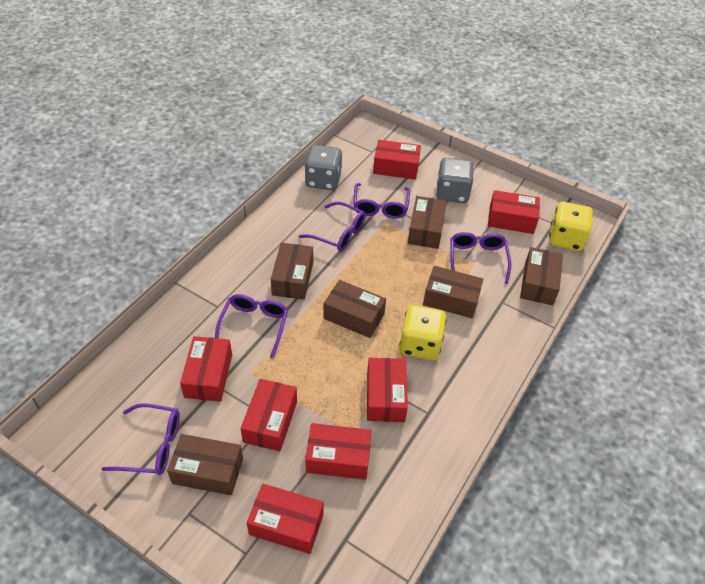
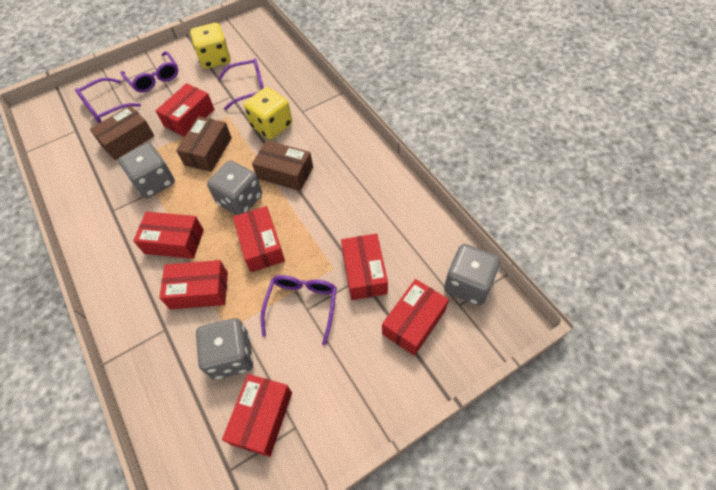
brown box: [167,434,243,495] [271,243,313,300] [323,280,386,338] [408,196,447,249] [423,266,483,318] [520,247,563,305] = 6 -> [90,105,154,160] [176,116,232,172] [252,140,313,191] = 3
grey dice: [305,145,342,190] [436,158,474,203] = 2 -> [119,143,175,199] [196,318,253,380] [207,161,262,215] [444,244,500,306] = 4
purple glasses: [102,403,180,475] [215,294,288,359] [299,202,366,251] [354,183,410,219] [450,232,511,284] = 5 -> [75,78,141,123] [120,51,178,93] [218,58,264,110] [261,275,337,346] = 4

